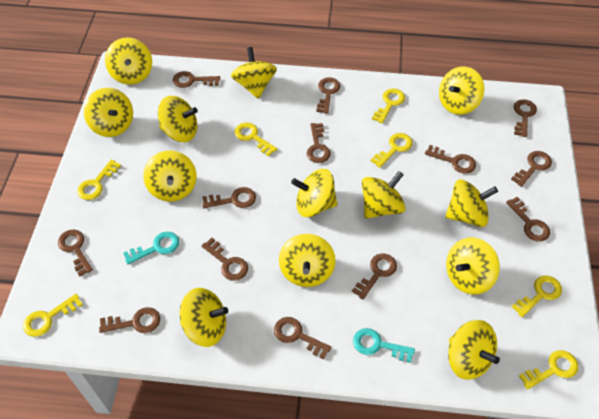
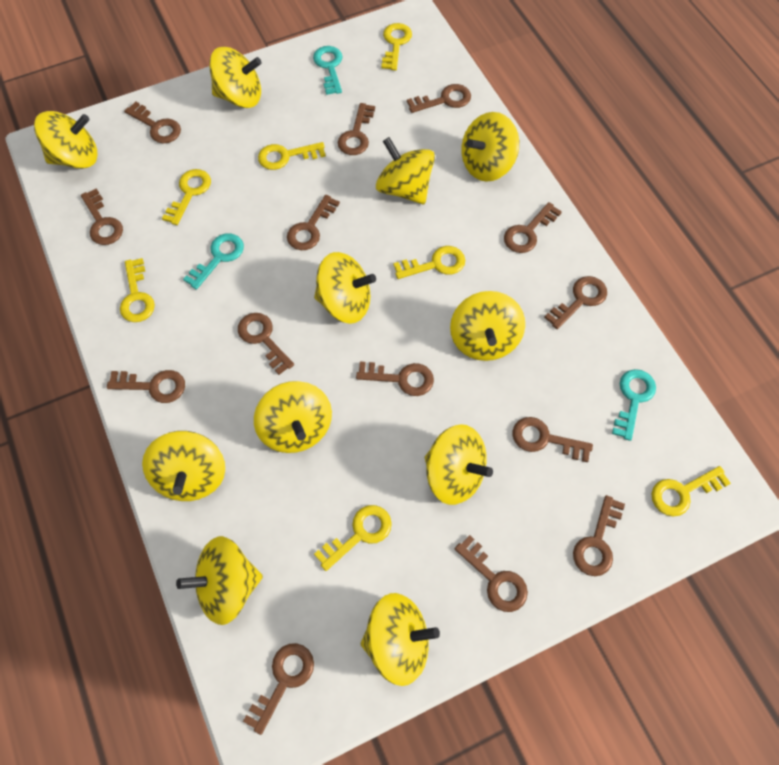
brown key: [58,230,93,276] [99,307,160,333] [173,71,220,88] [202,187,256,208] [202,238,248,281] [274,317,331,359] [307,123,331,163] [316,77,340,114] [352,253,397,299] [425,145,476,174] [506,197,550,242] [511,151,552,187] [514,99,537,137] = 13 -> [81,188,123,245] [107,370,185,403] [124,101,181,143] [238,313,294,375] [243,643,314,735] [287,195,340,250] [338,103,375,155] [356,361,434,396] [407,84,471,113] [455,535,528,612] [504,202,562,253] [513,417,593,462] [544,276,607,329] [573,495,625,576] = 14
turquoise key: [123,232,179,265] [353,328,415,363] = 2 -> [183,233,244,290] [313,46,343,95] [612,369,656,441] = 3
yellow spinning top: [84,88,133,137] [105,38,152,85] [143,150,197,202] [158,96,198,142] [180,288,228,347] [231,47,277,99] [279,234,336,287] [291,169,338,217] [362,171,406,219] [439,66,484,115] [445,179,498,227] [446,238,500,295] [448,320,500,380] = 13 -> [34,111,97,169] [142,431,225,501] [176,536,263,625] [209,47,262,108] [254,381,332,453] [314,252,376,324] [361,593,440,686] [376,137,435,204] [425,424,493,505] [450,291,525,361] [461,112,519,182] = 11

